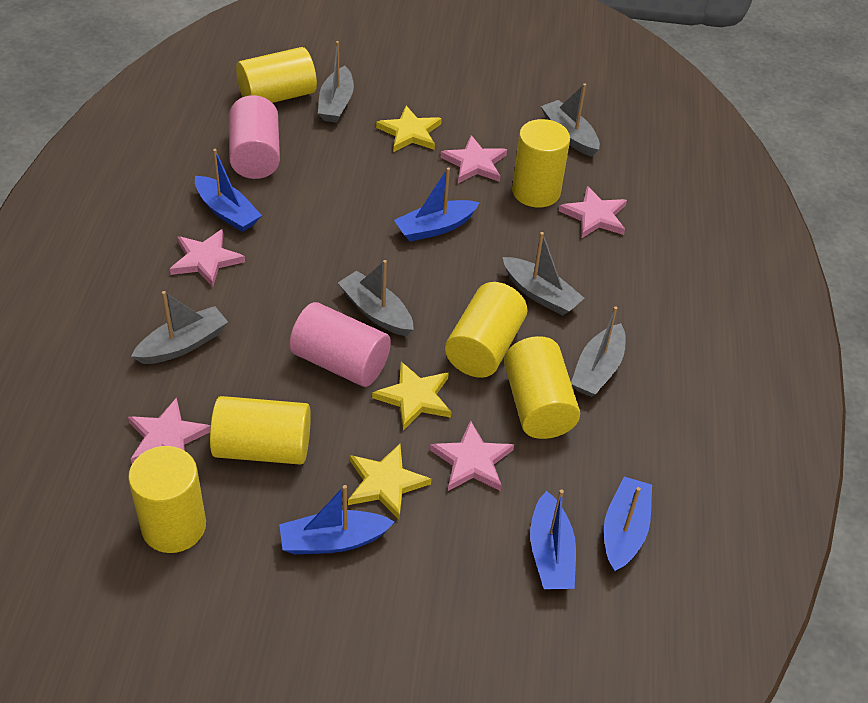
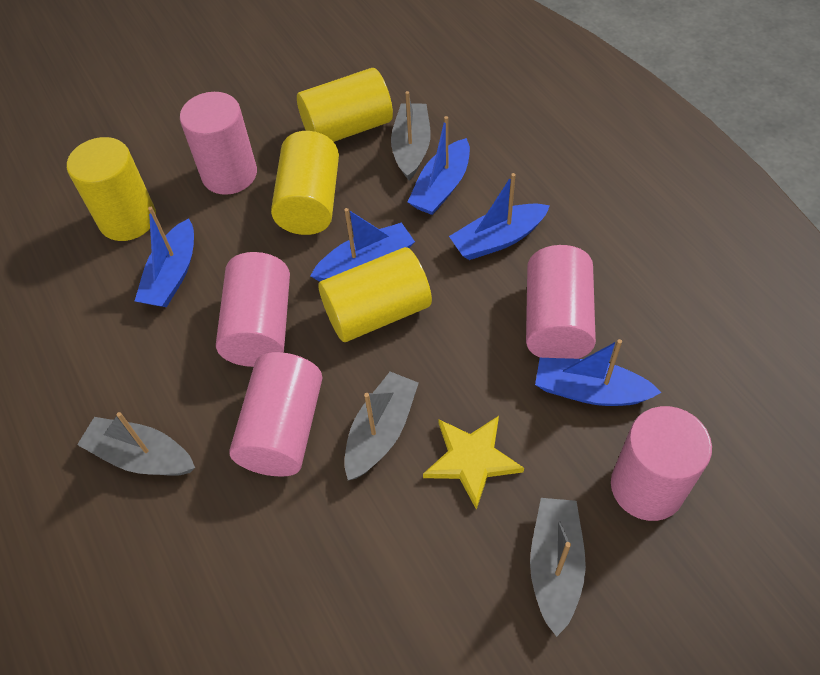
grey boat: [131,291,228,364] [318,41,354,123] [338,260,414,336] [503,232,584,316] [541,83,600,157] [571,306,626,397] = 6 -> [77,412,195,476] [344,371,419,480] [391,91,431,180] [530,498,586,637] = 4
pink cylinder: [229,95,280,179] [289,302,391,387] = 2 -> [180,92,257,195] [216,252,290,367] [229,352,323,477] [526,245,596,359] [611,406,712,521] = 5
pink star: [128,397,211,464] [170,229,245,287] [430,420,514,491] [440,135,507,183] [559,186,627,238] = 5 -> none = 0
yellow cylinder: [128,446,206,553] [210,396,311,465] [236,47,317,103] [445,282,527,378] [504,336,580,439] [512,119,570,208] = 6 -> [67,137,156,241] [271,131,339,235] [297,68,393,142] [318,247,432,342] = 4
yellow star: [348,444,431,520] [372,362,451,430] [376,106,442,152] = 3 -> [423,416,524,510] = 1

